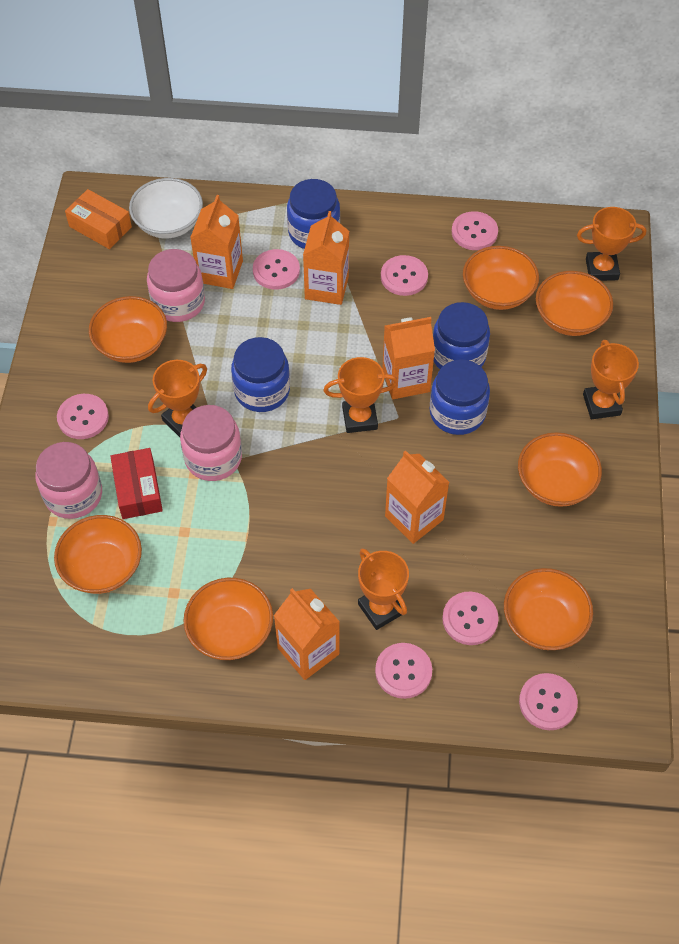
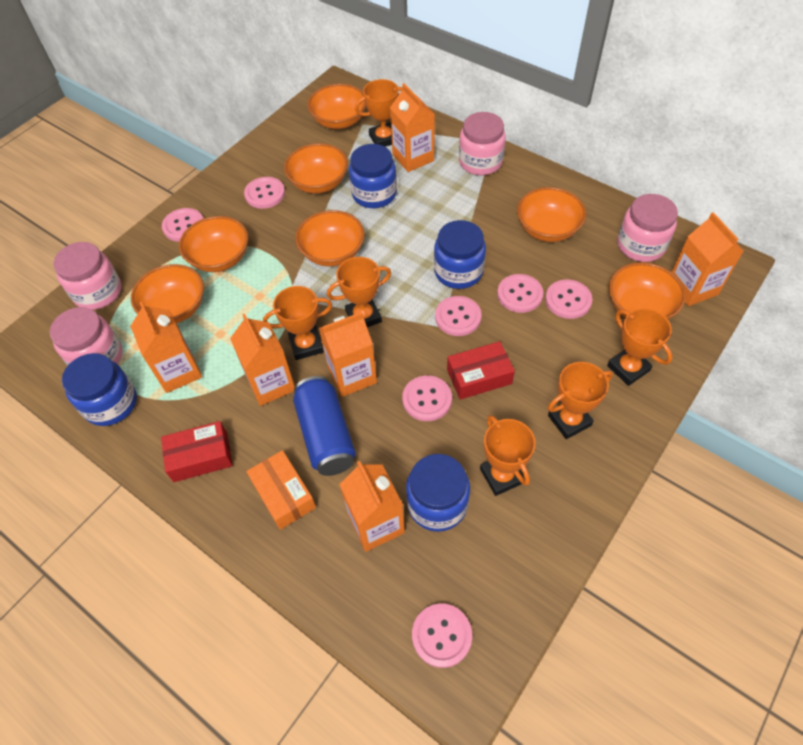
blue can: none = 0 -> [293,376,356,476] = 1
orange carton: [190,195,243,289] [274,588,340,680] [303,211,349,305] [382,317,435,399] [385,450,449,544] = 5 -> [130,302,202,393] [230,314,295,406] [319,312,377,397] [339,461,405,552] [390,83,435,172] [672,212,744,306] = 6
orange trophy: [148,360,207,437] [323,357,398,433] [358,548,409,630] [577,207,646,281] [583,340,639,419] = 5 -> [263,286,332,360] [327,257,391,327] [355,79,403,147] [480,415,536,496] [548,362,613,439] [607,308,672,386] = 6
pink jar: [36,442,102,519] [147,249,205,322] [180,405,242,481] = 3 -> [50,307,122,366] [53,242,121,310] [459,112,506,175] [617,194,678,262] = 4
red box: [110,448,163,519] = 1 -> [161,421,233,482] [447,341,515,400] = 2
white bowl: [129,178,203,238] = 1 -> none = 0

